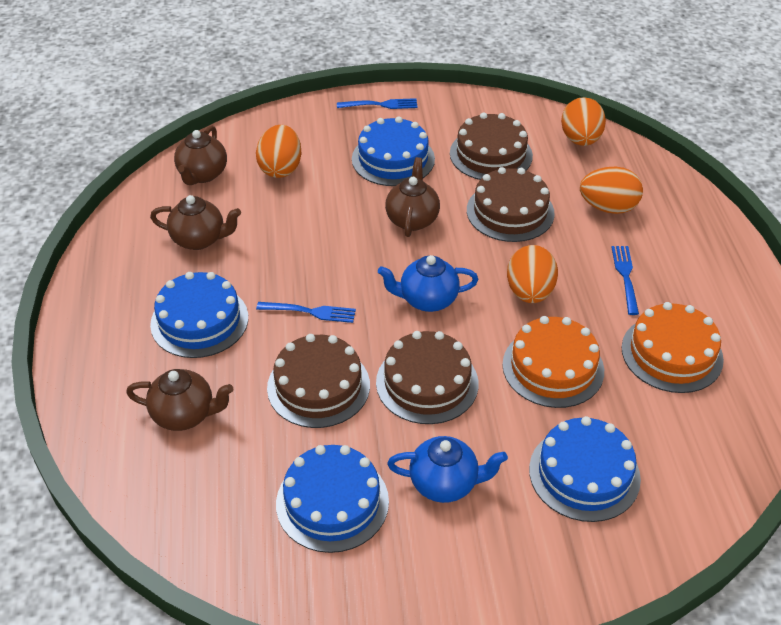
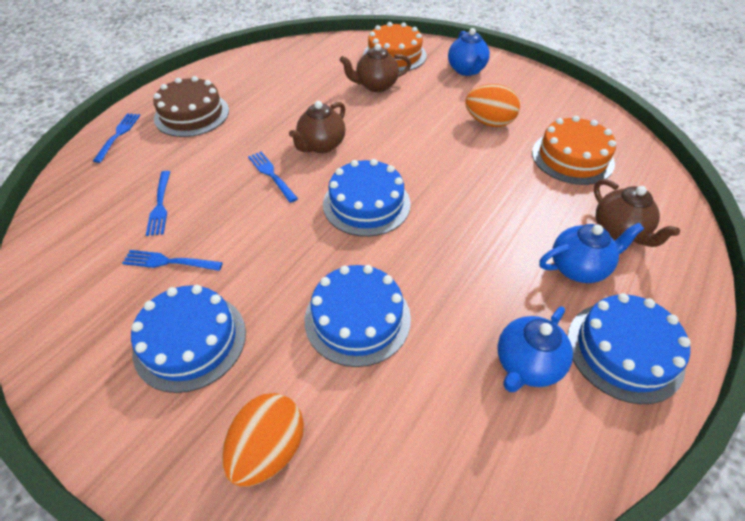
blue fork: [256,302,356,323] [337,98,417,109] [611,246,639,315] = 3 -> [93,113,140,163] [122,250,223,271] [146,171,170,236] [248,152,298,203] = 4
blue teapot: [378,255,478,312] [387,436,508,503] = 2 -> [448,28,490,76] [498,306,573,392] [539,223,644,283] = 3
brown cake: [267,334,370,428] [376,331,479,424] [450,112,533,180] [467,167,555,242] = 4 -> [153,76,229,137] = 1
brown teapot: [126,369,234,431] [150,195,241,250] [174,126,227,185] [385,157,440,237] = 4 -> [289,101,345,153] [340,43,411,92] [594,179,680,247] = 3
orange egg: [256,125,301,178] [507,245,558,303] [561,97,606,146] [580,167,643,214] = 4 -> [222,393,304,487] [465,84,520,127] = 2

